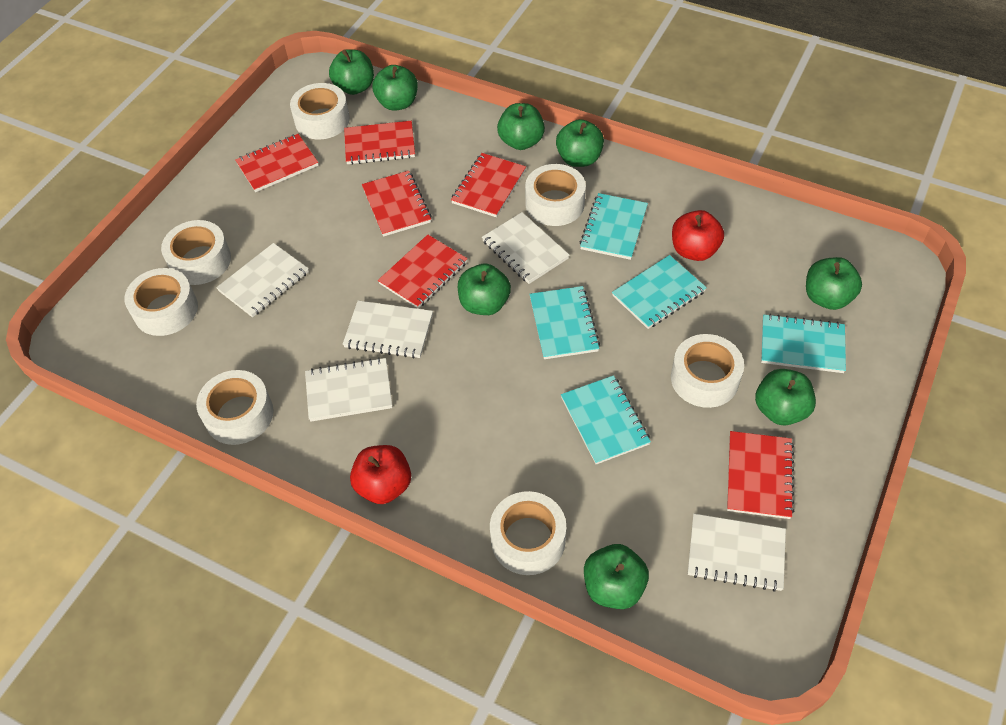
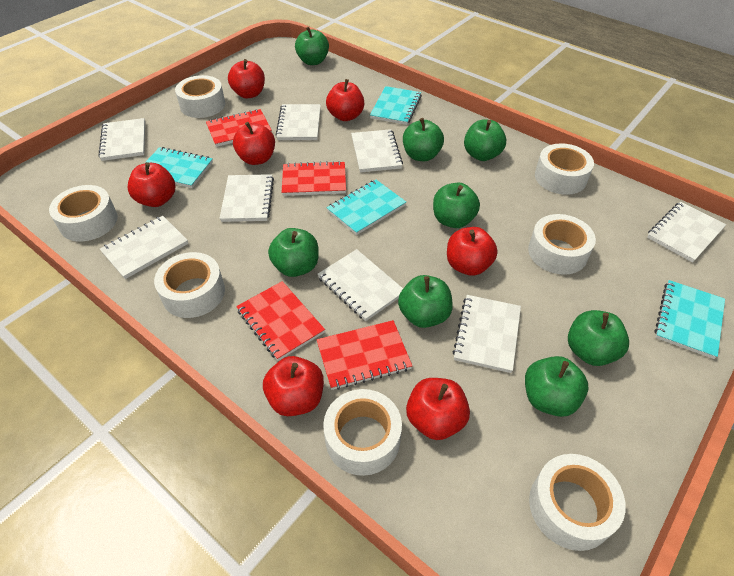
red apple: [350,445,411,504] [672,210,724,261] = 2 -> [127,162,175,207] [228,59,265,98] [233,122,275,165] [263,356,324,416] [326,79,364,121] [406,378,470,440] [447,227,498,276] = 7
red notebook: [235,134,318,192] [344,121,415,165] [362,171,432,237] [378,235,467,309] [451,153,526,217] [727,431,794,519] = 6 -> [206,109,272,147] [236,281,325,361] [281,161,346,196] [317,320,412,390] = 4
turquoise notebook: [529,286,600,359] [561,375,651,464] [580,193,648,260] [612,255,707,329] [761,314,846,373] = 5 -> [144,147,213,188] [326,180,406,235] [370,86,422,125] [655,280,725,359] = 4
white notebook: [216,243,309,317] [305,357,392,422] [343,301,433,359] [482,212,569,284] [688,514,786,592] = 5 -> [98,118,145,161] [100,216,188,279] [219,174,274,222] [276,104,321,140] [318,249,403,321] [351,129,403,172] [453,295,521,373] [647,202,726,263] = 8

